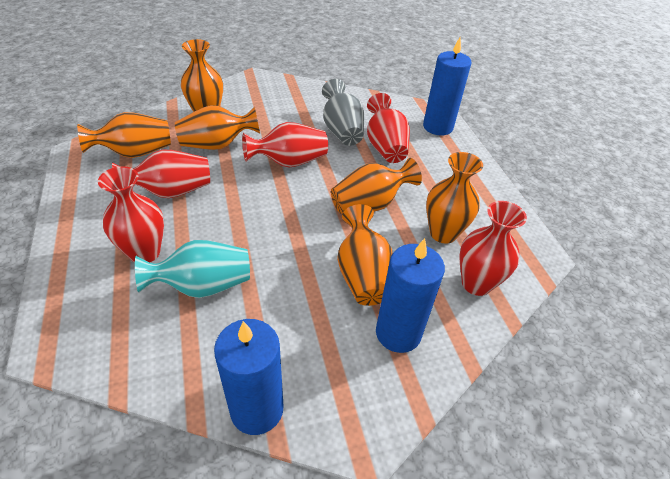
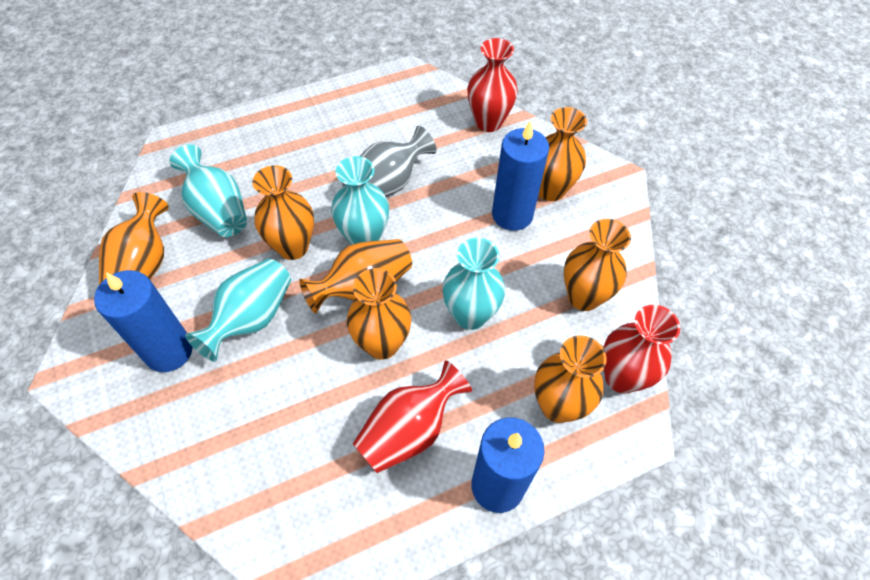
orange vase: [77,112,171,158] [175,105,260,150] [181,39,223,112] [331,158,422,214] [337,204,393,306] [426,152,483,244] = 6 -> [99,192,169,285] [252,165,314,260] [299,239,412,314] [347,268,411,359] [534,335,607,423] [539,107,587,201] [564,219,631,311] = 7
red vase: [98,166,164,263] [112,149,210,198] [242,122,328,167] [367,93,410,163] [459,201,527,296] = 5 -> [353,361,472,473] [467,38,518,132] [603,305,680,394] = 3
turquoise vase: [135,240,250,298] = 1 -> [169,145,247,237] [185,259,291,362] [331,156,389,245] [442,238,505,330] = 4

